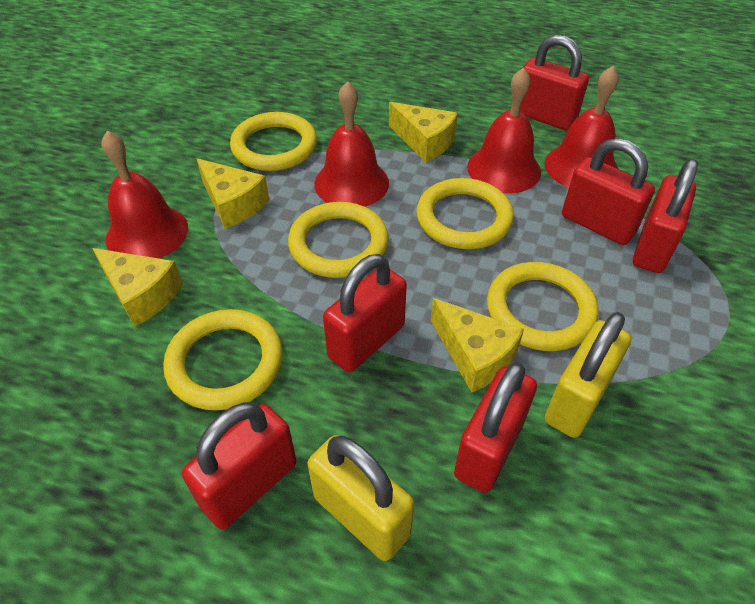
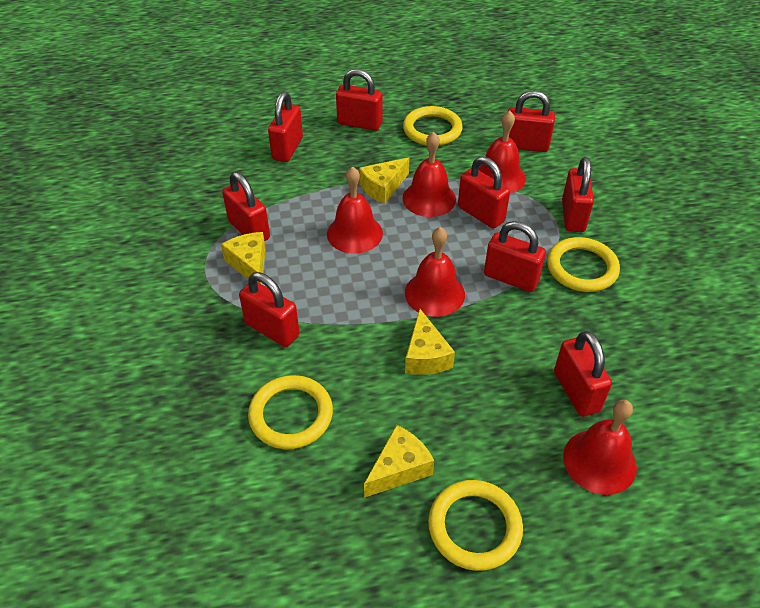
red bell: [101,131,188,259] [314,81,389,207] [467,68,541,193] [545,66,619,188] = 4 -> [327,166,383,254] [402,132,456,217] [405,227,465,317] [479,110,526,193] [563,400,637,495] = 5
red padlock: [182,402,296,529] [323,254,407,372] [454,362,537,493] [520,35,589,131] [562,138,655,245] [633,159,698,273] = 6 -> [222,172,270,241] [239,272,300,347] [268,92,303,162] [336,69,383,131] [458,156,510,229] [484,221,546,292] [508,90,555,152] [554,331,612,417] [562,157,594,232] = 9
yellow padlock: [308,435,414,561] [545,312,631,438] = 2 -> none = 0
yellow ring: [163,309,282,411] [230,112,317,171] [288,202,389,278] [416,178,514,249] [487,262,599,351] = 5 -> [248,375,333,449] [403,106,463,146] [428,480,523,571] [547,237,620,292] = 4

